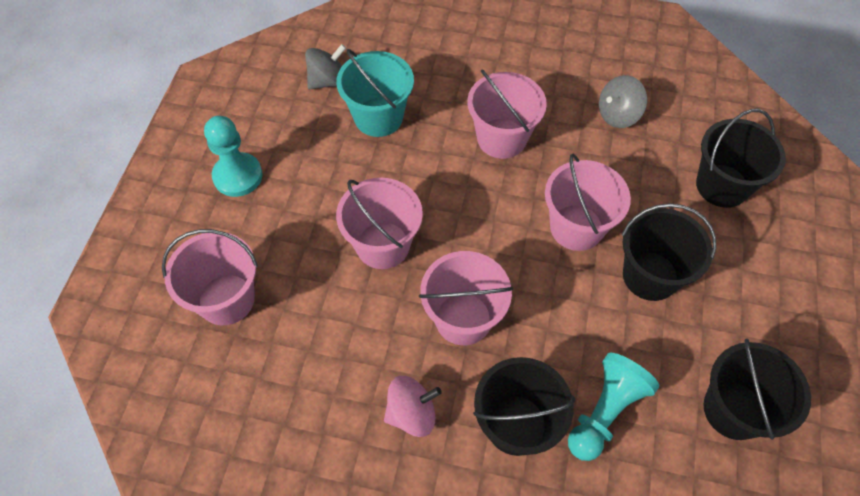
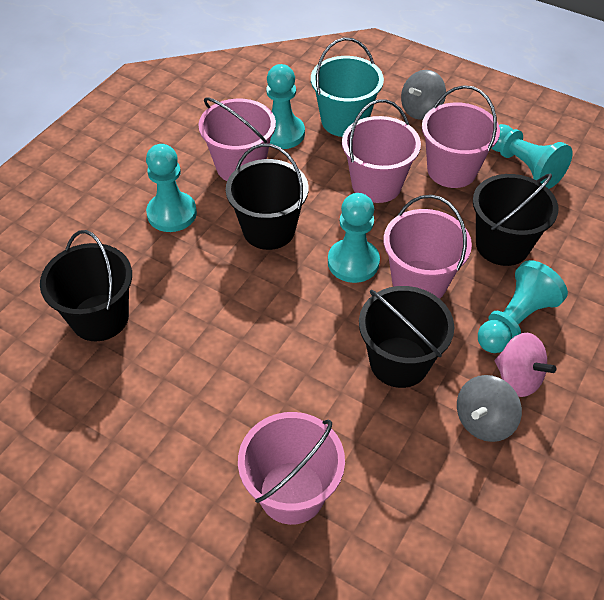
turquoise pawn: [204,116,263,197] [568,353,659,461] = 2 -> [146,144,197,232] [266,64,305,149] [328,193,380,283] [478,260,568,353] [492,124,573,189] = 5

